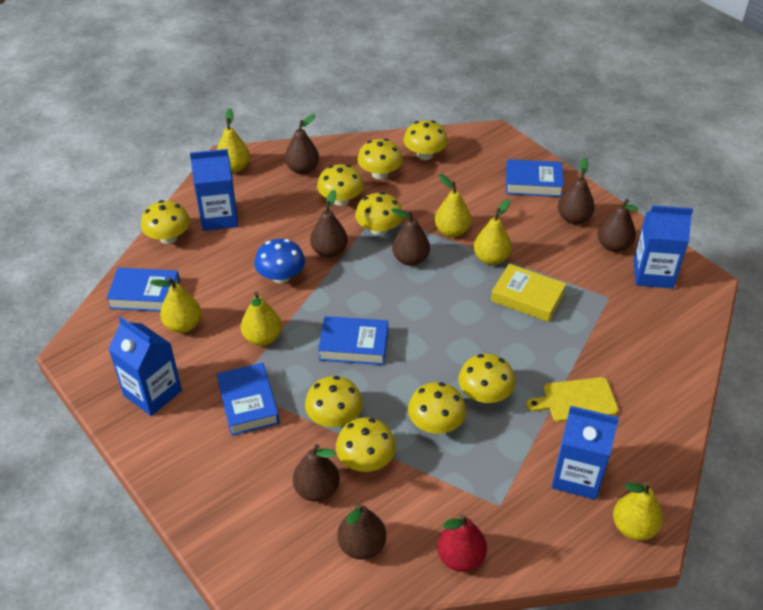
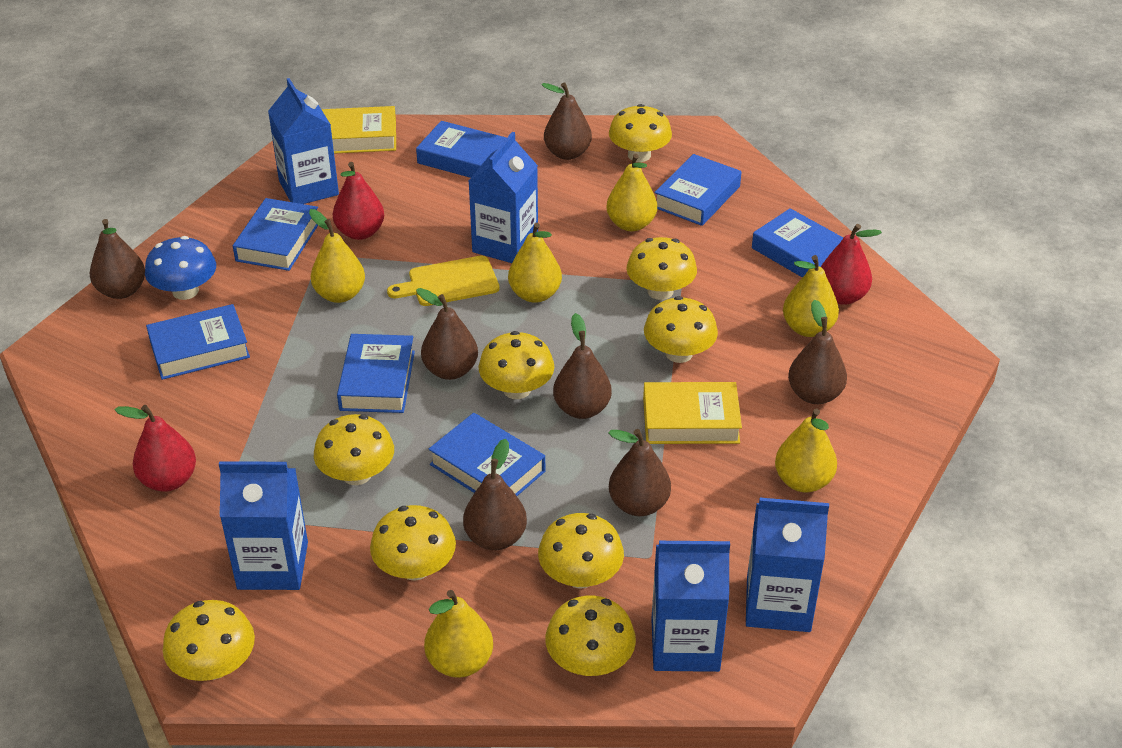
blue book: [106,268,180,312] [216,363,280,436] [318,316,388,365] [506,159,564,197] = 4 -> [146,304,250,380] [233,198,318,271] [337,334,415,413] [416,121,507,178] [429,413,545,496] [654,154,741,226] [752,208,843,278] = 7
blue carton: [108,317,182,416] [190,149,238,231] [552,406,619,500] [634,205,693,289] = 4 -> [219,461,308,590] [268,78,339,204] [469,132,538,263] [651,541,730,672] [746,498,829,632] = 5
red pear: [437,514,487,572] = 1 -> [115,405,196,492] [333,162,384,240] [821,224,882,305] = 3
yellow book: [491,264,566,322] = 1 -> [321,106,396,154] [643,382,742,444] = 2

